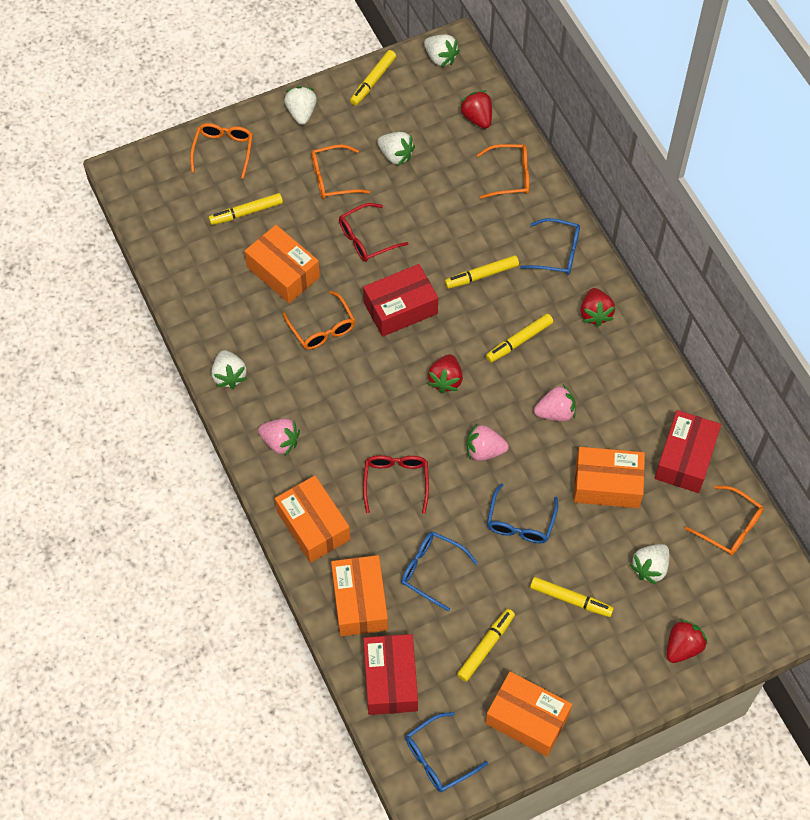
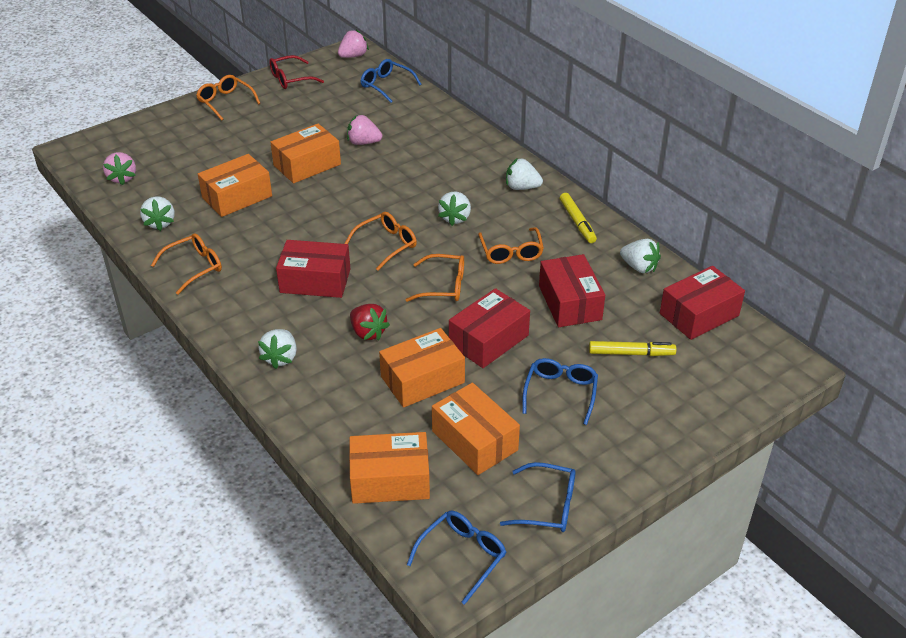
red box: [363,264,438,337] [363,634,418,715] [655,410,721,493] = 3 -> [276,240,350,298] [449,288,530,368] [539,254,605,327] [660,266,745,340] = 4
red glasses: [339,203,408,262] [363,455,429,514] = 2 -> [269,55,324,89] = 1
red strawberry: [428,354,463,393] [459,91,492,129] [580,288,615,327] [667,619,707,663] = 4 -> [350,304,390,340] = 1
yellow marker: [208,193,283,225] [350,50,396,106] [445,255,519,289] [457,609,515,682] [486,314,553,363] [530,577,614,617] = 6 -> [560,193,597,243] [589,341,676,356] = 2

